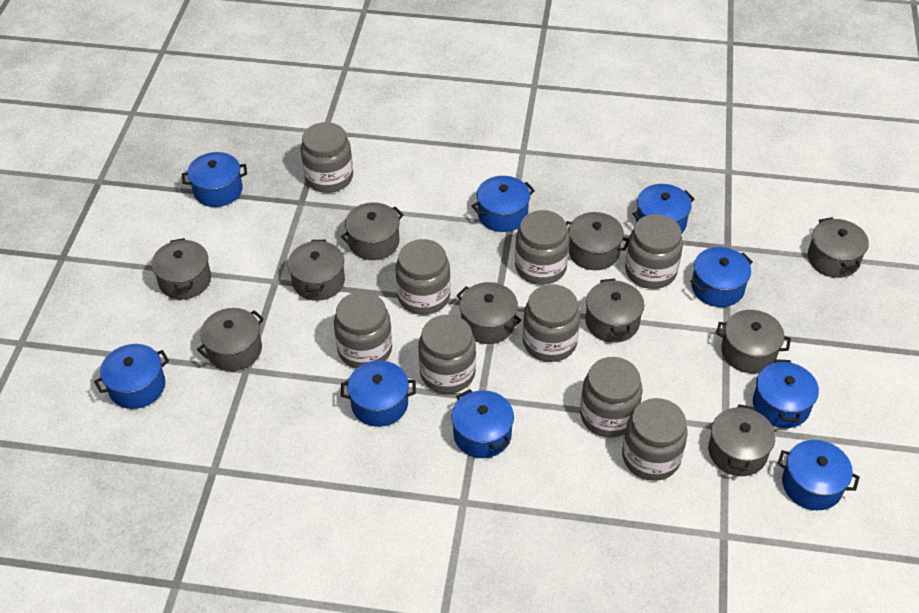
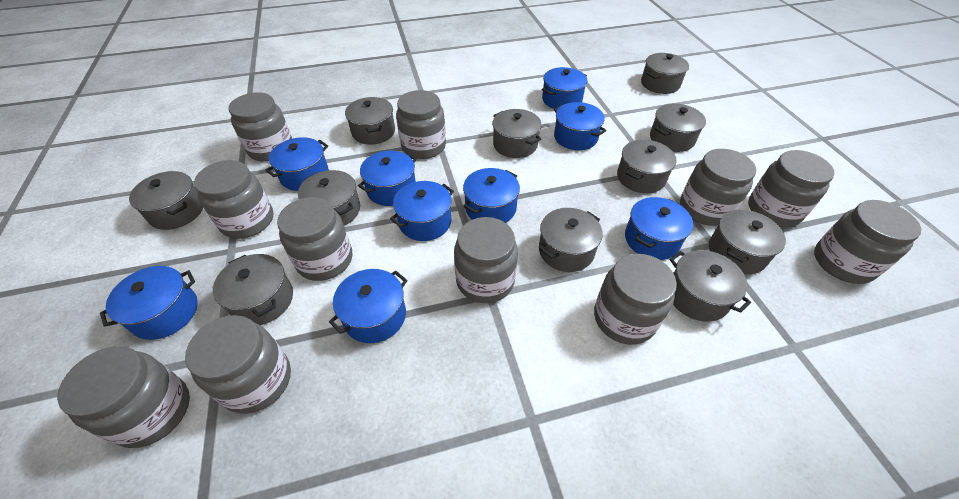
grey jar: [301,122,353,193] [334,292,392,369] [396,239,451,315] [418,315,476,394] [515,210,570,285] [523,284,580,362] [580,357,643,438] [622,398,688,481] [625,214,683,289] = 9 -> [57,346,190,448] [185,315,291,414] [194,160,273,239] [229,92,292,162] [277,197,352,281] [396,90,446,159] [454,217,518,303] [594,254,677,345] [680,149,756,226] [748,150,834,227] [814,200,921,284] = 11
grey pot: [152,238,211,300] [197,308,264,371] [288,240,345,301] [341,202,404,260] [457,282,521,344] [566,212,629,270] [585,279,644,343] [708,404,775,476] [716,310,791,373] [808,217,869,278] = 10 -> [129,171,203,230] [213,254,293,325] [298,170,360,226] [345,97,395,145] [492,109,542,158] [539,208,603,272] [617,140,676,193] [641,53,689,94] [650,103,706,152] [669,250,751,322] [709,210,786,274] = 11

